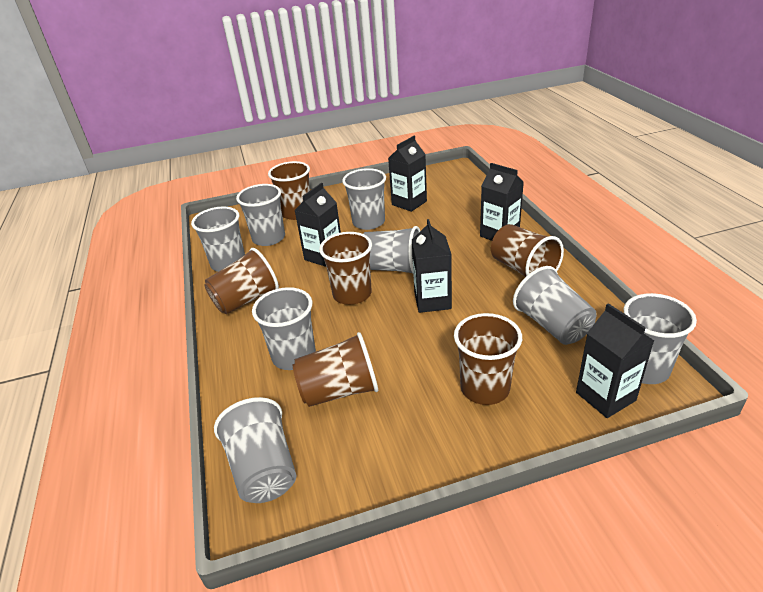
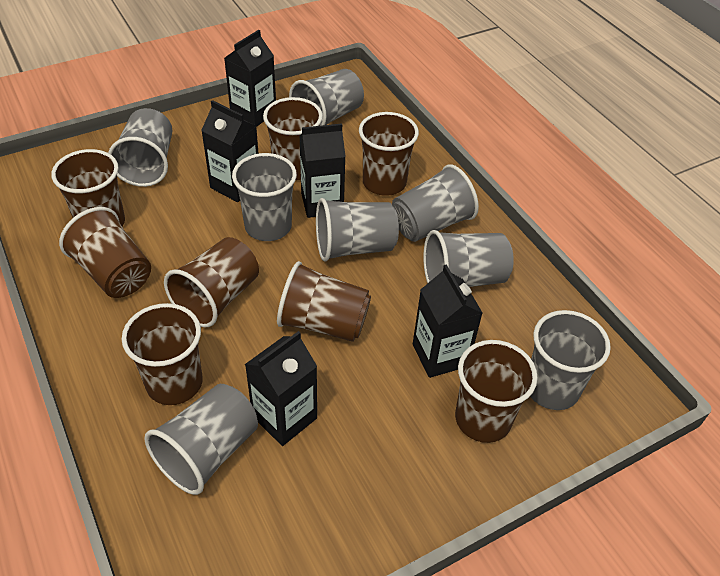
brown cup: [204,248,279,314] [268,161,310,220] [293,332,378,407] [319,232,372,305] [454,313,522,405] [491,224,564,277] = 6 -> [51,149,125,226] [59,207,151,298] [122,303,203,405] [164,237,259,327] [263,97,323,180] [277,261,371,342] [359,112,419,196] [455,340,538,443] = 8

